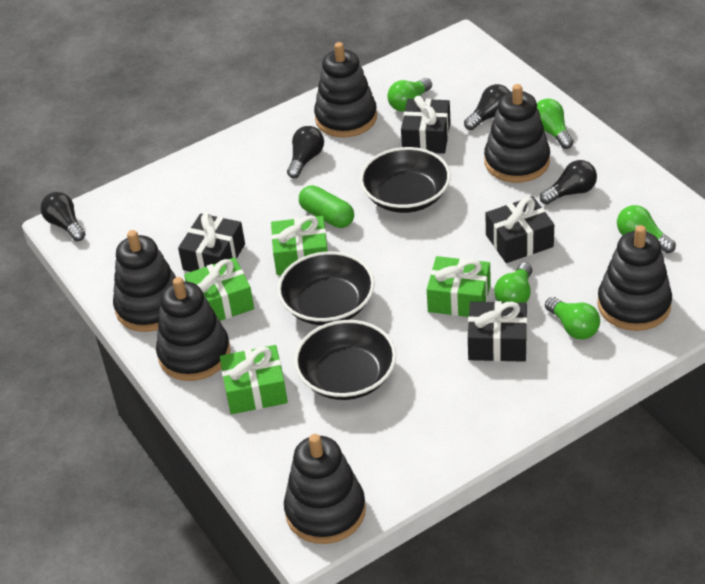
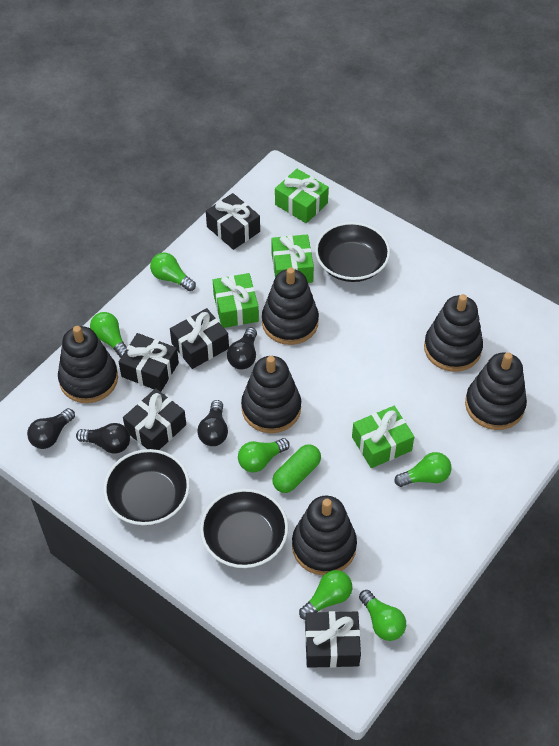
black gift: [178,213,245,272] [401,96,451,154] [468,301,527,362] [485,196,554,263] = 4 -> [119,333,179,392] [123,388,186,450] [170,308,229,369] [206,193,260,250] [305,611,361,668] = 5
green light bulb: [387,78,432,111] [494,262,532,303] [537,98,574,149] [545,297,600,340] [617,205,676,253] = 5 -> [90,312,127,358] [150,253,196,291] [238,438,290,472] [299,570,352,620] [359,590,406,641] [394,452,452,487] = 6

